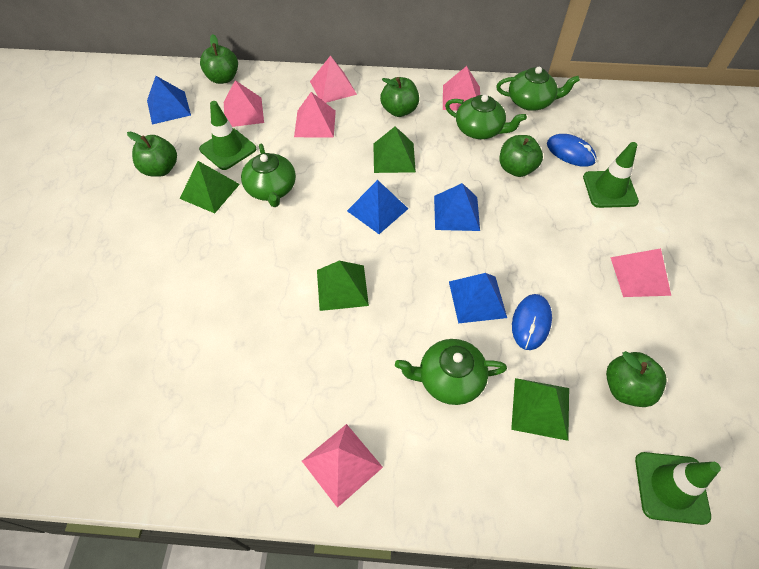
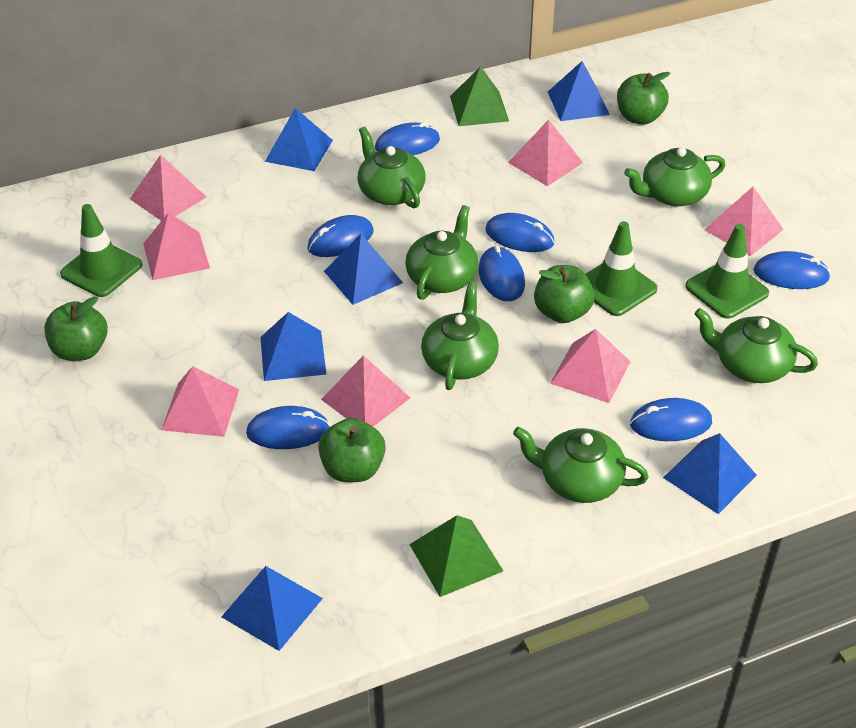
blue mouse: [512,294,552,350] [547,134,597,167] = 2 -> [246,406,330,449] [307,215,374,257] [375,122,440,155] [478,245,525,301] [485,213,555,252] [630,398,712,441] [753,251,831,289] = 7
blue pyramid: [147,76,191,124] [347,180,408,234] [434,183,480,231] [449,273,507,324] = 4 -> [221,566,323,651] [260,312,326,381] [265,108,333,171] [324,234,403,305] [548,61,610,121] [663,433,757,514] = 6
green apple: [127,131,177,177] [200,34,238,84] [380,77,419,117] [499,135,543,177] [606,351,667,407] = 5 -> [44,296,108,361] [318,418,386,482] [534,265,595,323] [617,72,670,125] = 4
green pyramid: [179,161,240,213] [317,260,369,311] [373,126,416,173] [511,378,569,441] = 4 -> [409,515,503,597] [450,66,509,126] = 2
green teapot: [241,144,296,207] [395,339,507,405] [445,95,527,139] [496,67,580,111] = 4 -> [357,127,425,208] [405,205,478,300] [421,282,499,390] [513,427,649,503] [624,147,725,206] [694,308,818,383] = 6
pink pyramid: [224,80,264,127] [294,92,336,138] [302,424,383,508] [310,55,357,103] [443,66,480,111] [610,248,671,297] = 6 -> [130,155,207,221] [143,212,210,280] [161,366,239,437] [321,355,410,426] [508,120,583,186] [550,329,631,403] [704,187,784,256] = 7

